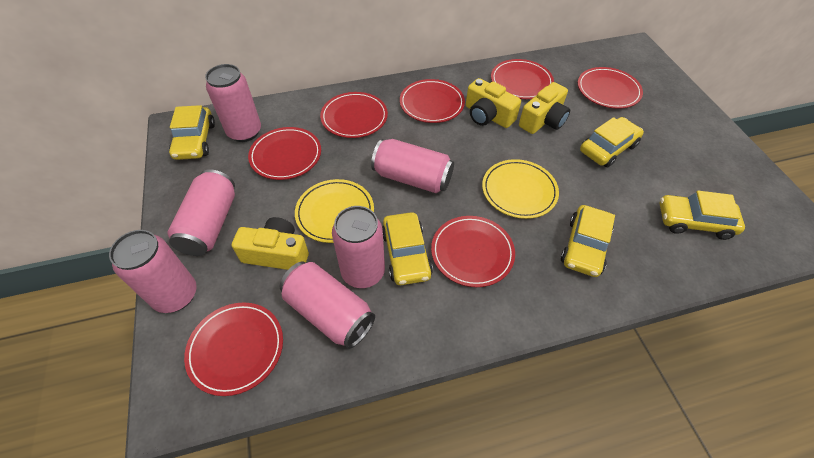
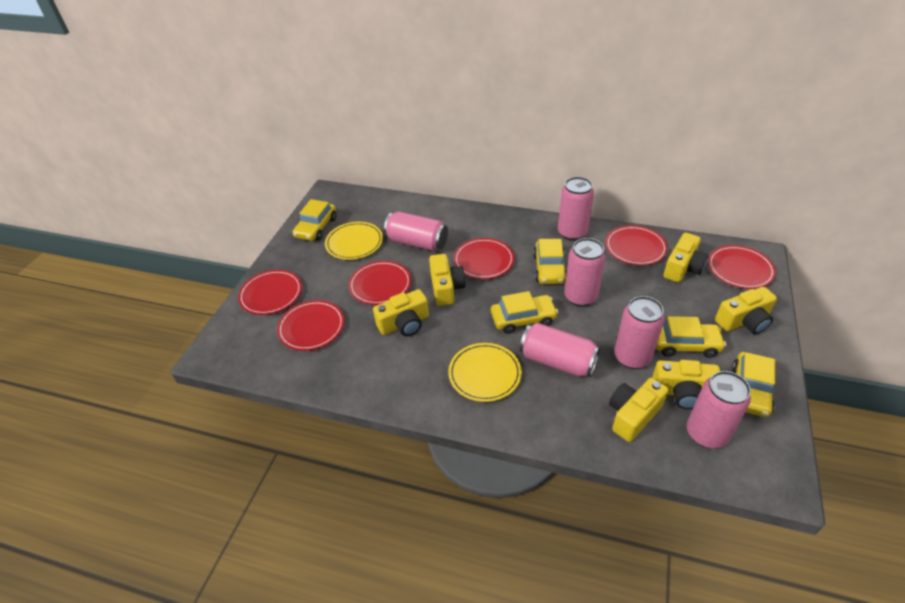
red plate: [184,303,283,396] [248,127,321,180] [320,92,388,138] [400,79,465,123] [431,216,515,287] [491,59,554,99] [578,67,643,109] = 7 -> [238,270,302,315] [277,300,344,351] [349,261,411,305] [454,238,515,279] [605,225,668,266] [708,245,776,289] = 6
yellow camera: [232,217,309,270] [466,78,521,128] [519,82,570,134] = 3 -> [373,289,429,336] [429,254,466,306] [609,378,669,442] [652,360,720,410] [664,233,709,283] [715,287,777,334] = 6

